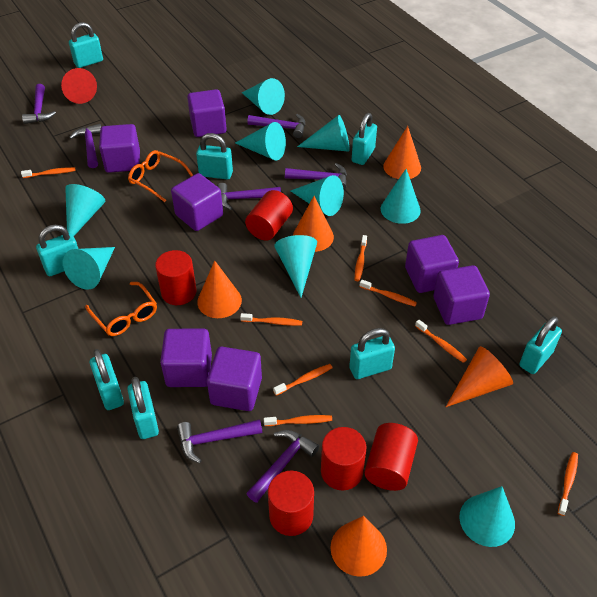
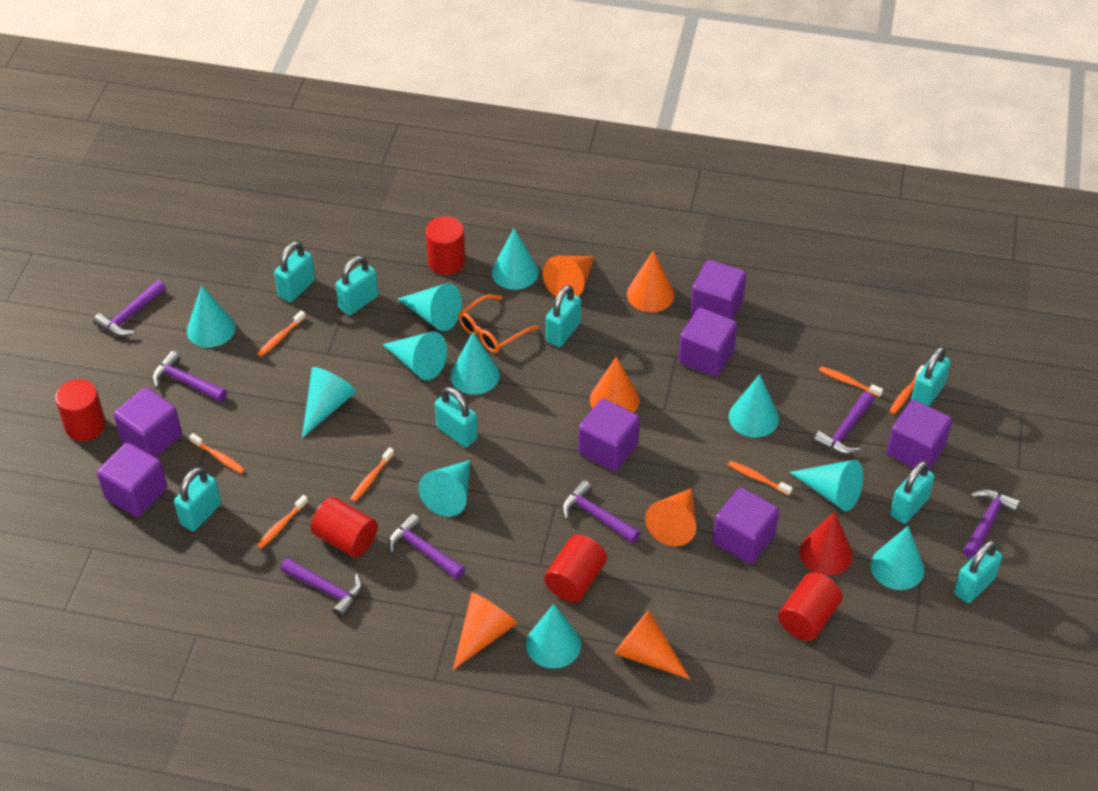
orange cone: [197,261,242,318] [293,196,334,252] [330,516,387,577] [383,126,421,179] [446,346,513,407] = 5 -> [453,592,518,670] [543,256,594,297] [590,356,640,413] [614,610,690,679] [627,250,674,312] [645,488,696,546] = 6
orange glasses: [85,282,157,336] [128,150,193,202] = 2 -> [458,294,539,353] = 1
orange toothbrush: [21,167,75,178] [240,313,302,326] [264,415,332,426] [273,364,333,396] [355,235,367,281] [360,280,417,306] [415,320,467,363] [558,452,578,516] = 8 -> [189,433,245,474] [256,495,308,549] [257,310,306,357] [350,447,394,502] [728,461,793,495] [819,366,883,397] [889,365,924,414] = 7
turquoise cone: [63,247,115,290] [65,184,105,236] [235,122,286,160] [242,78,285,115] [274,235,317,297] [291,175,344,216] [297,115,350,152] [381,169,421,224] [459,486,515,547] = 9 -> [187,285,235,348] [302,367,356,438] [382,332,447,380] [398,283,462,331] [418,460,471,517] [450,332,500,395] [492,228,539,290] [526,604,581,668] [729,374,779,437] [789,460,863,511] [871,526,924,590] = 11

